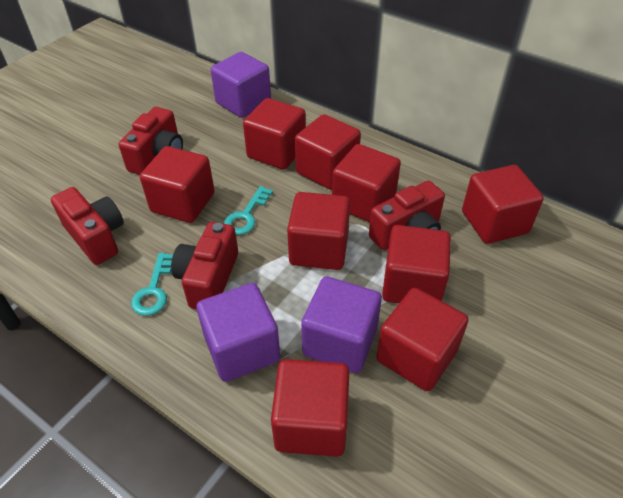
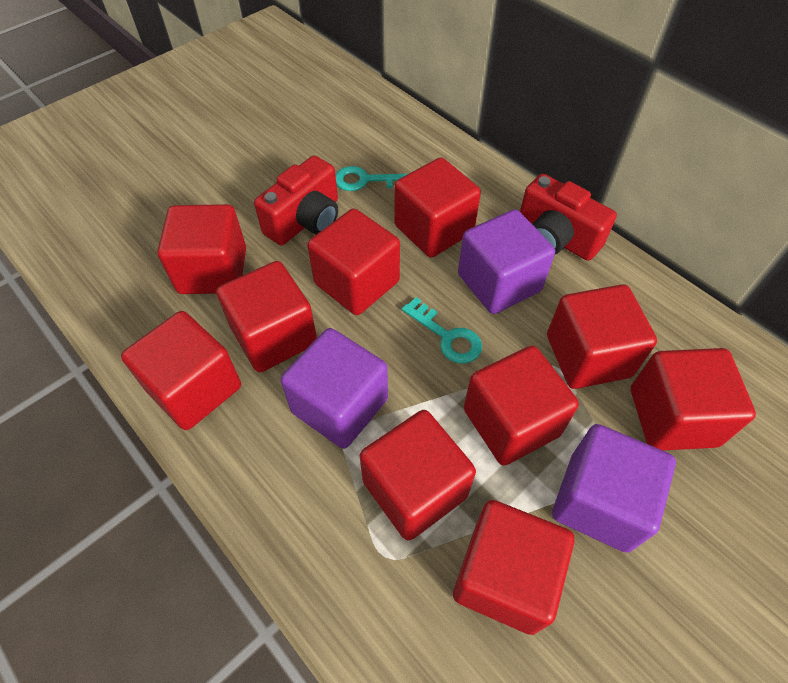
red camera: [51,187,124,265] [119,107,183,175] [171,222,238,309] [369,181,445,250] = 4 -> [254,156,338,245] [520,174,617,261] = 2
red cube: [140,146,215,223] [243,98,306,170] [271,359,349,457] [287,192,350,270] [295,114,361,190] [332,144,401,222] [376,288,468,391] [382,225,451,303] [462,165,544,244] = 9 -> [121,311,241,430] [157,204,246,294] [216,261,317,372] [307,208,400,315] [360,410,476,540] [394,157,481,258] [453,500,574,635] [464,346,579,466] [547,284,657,389] [631,348,756,451] = 10

